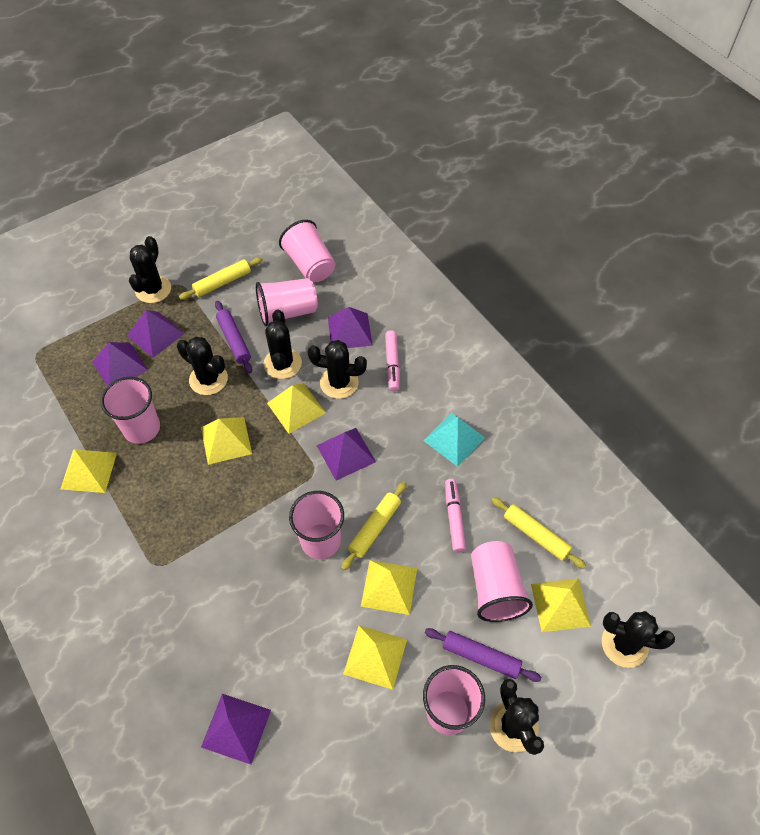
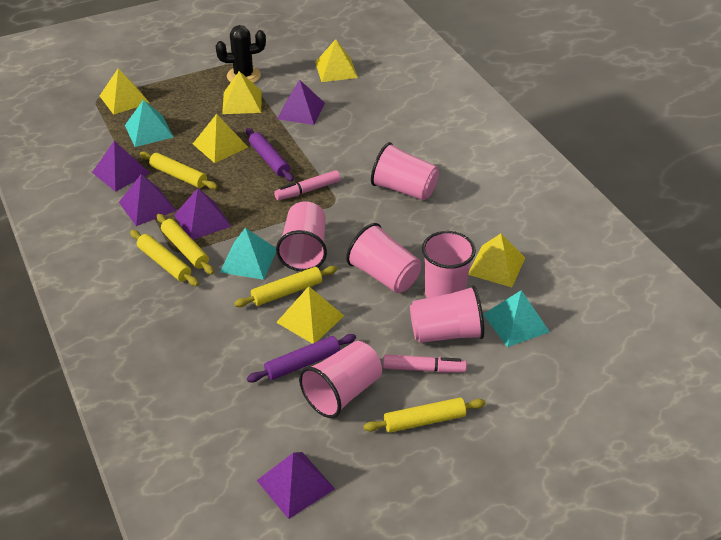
black cactus: [129,236,171,303] [177,337,228,395] [263,310,302,379] [307,340,367,399] [489,679,544,755] [602,611,675,668] = 6 -> [216,25,266,83] = 1
turquoise pyramid: [423,413,485,467] = 1 -> [125,100,173,147] [220,228,276,280] [483,290,550,347] = 3
yellow rolling pin: [179,257,263,300] [341,482,407,570] [491,497,586,569] = 3 -> [130,230,199,286] [140,152,218,189] [157,214,214,275] [234,266,338,307] [363,397,486,433] = 5

